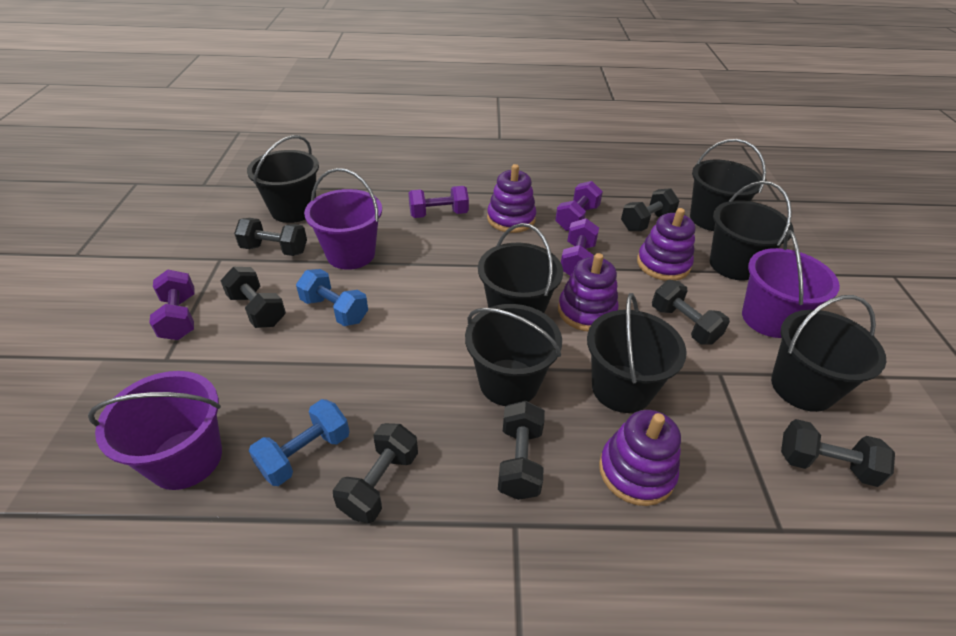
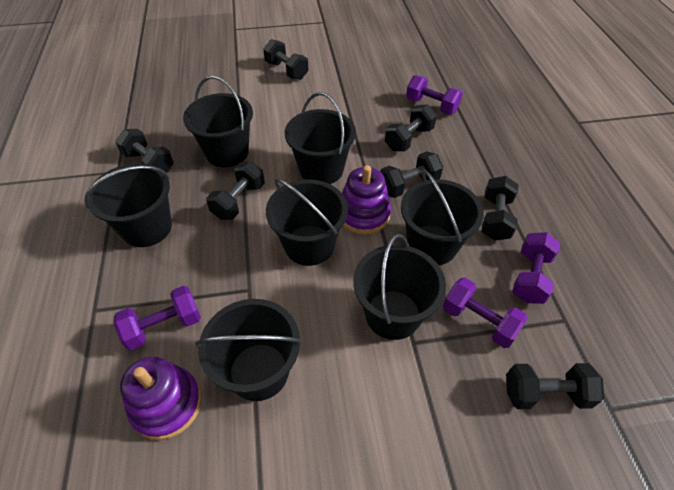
blue dumbbell: [249,399,350,486] [296,269,368,326] = 2 -> none = 0
purple bucket: [88,371,222,490] [304,168,382,270] [742,230,840,338] = 3 -> none = 0
purple stacking toy: [487,164,536,233] [558,253,619,331] [599,410,681,506] [637,208,696,281] = 4 -> [120,357,202,440] [342,165,391,234] = 2

